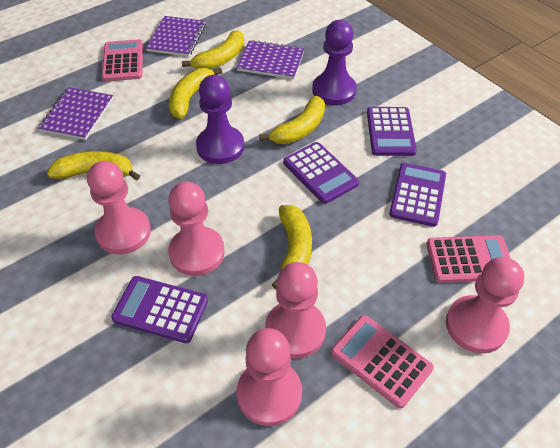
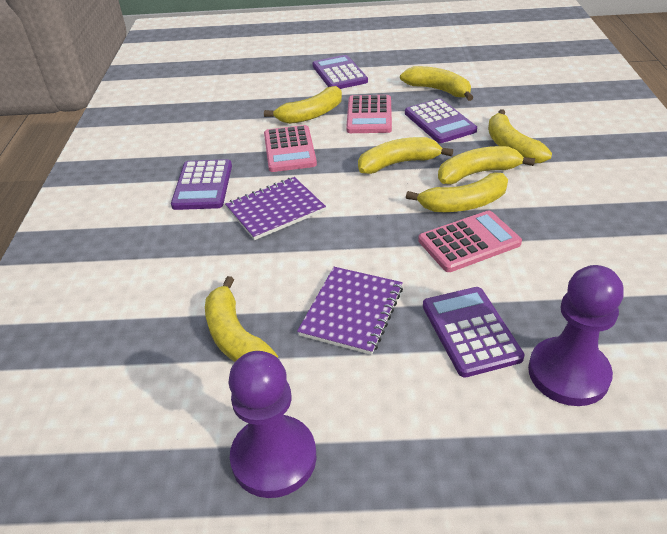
pink pawn: [87,161,151,255] [168,181,225,276] [236,328,302,426] [265,262,326,359] [446,257,524,354] = 5 -> none = 0
purple notebook: [38,87,113,140] [146,16,206,57] [237,40,304,79] = 3 -> [225,177,326,240] [297,267,403,355] = 2
yellow banana: [47,151,140,180] [169,68,223,119] [182,30,244,69] [259,96,325,144] [272,205,312,289] = 5 -> [205,276,278,362] [264,86,342,124] [358,137,453,174] [400,66,474,101] [406,172,508,212] [438,146,535,184] [488,109,552,164] = 7

